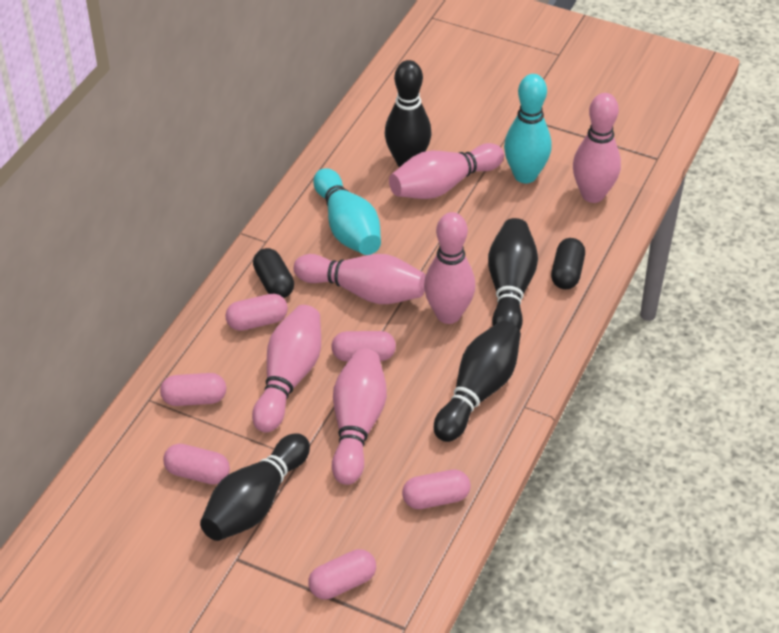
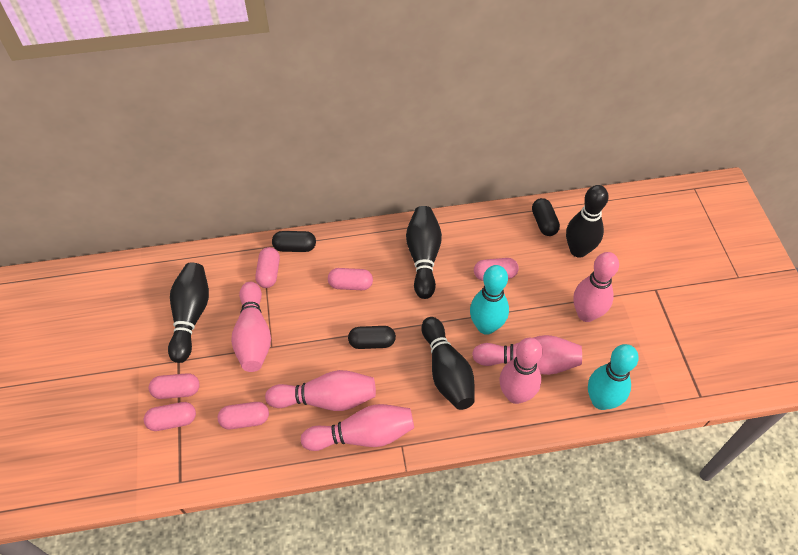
black capsule: [253,248,294,298] [551,238,585,289] = 2 -> [272,231,316,252] [348,326,396,349] [532,198,560,236] = 3

